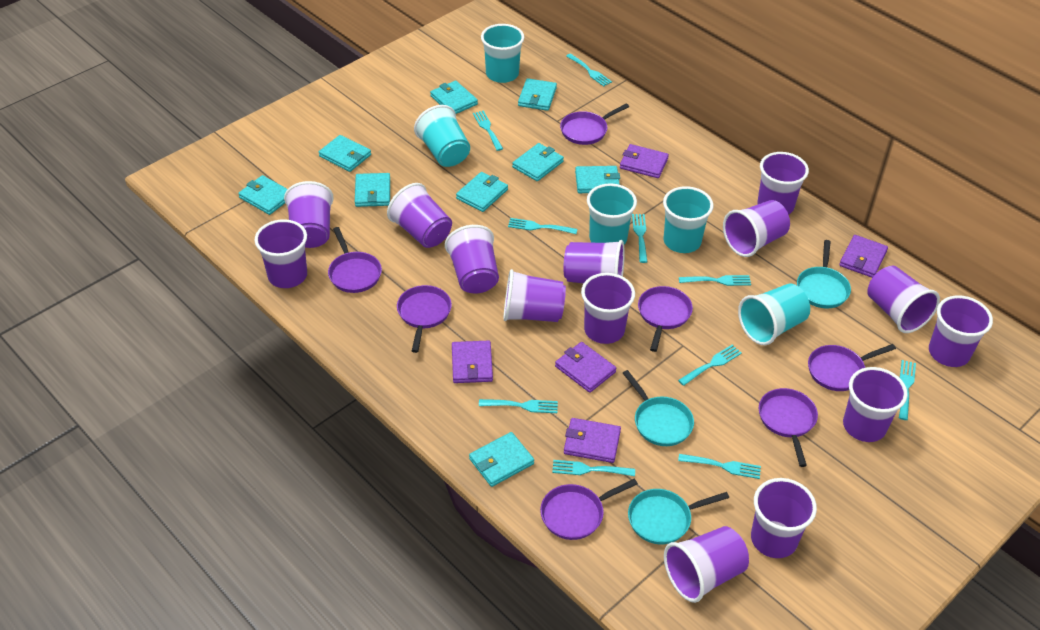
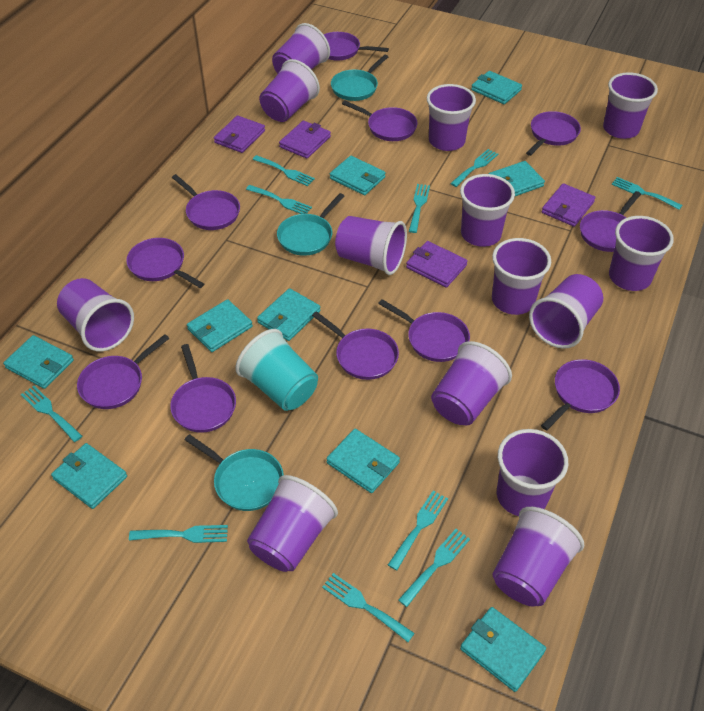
purple pan: [328,227,382,293] [397,285,452,353] [540,479,638,540] [560,103,629,145] [638,286,693,352] [759,388,818,467] [808,344,896,391] = 7 -> [77,334,169,409] [126,238,204,288] [170,344,236,433] [172,174,240,230] [312,311,399,380] [324,32,389,60] [342,100,417,141] [378,299,470,362] [526,111,581,156] [541,359,620,430] [580,191,641,252] = 11
purple wallet: [452,341,493,383] [555,342,616,393] [564,418,621,463] [620,144,669,178] [839,235,888,278] = 5 -> [214,115,265,153] [279,121,331,159] [406,241,468,288] [542,183,595,227] = 4
turquoise cup: [414,105,470,167] [481,24,524,83] [587,183,637,245] [663,186,713,253] [738,284,810,345] = 5 -> [235,329,318,411] = 1

